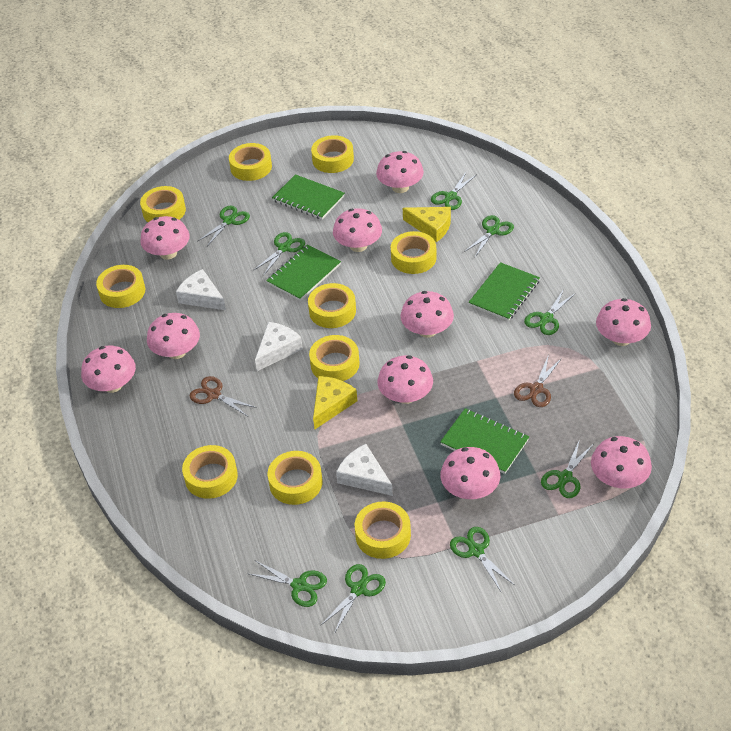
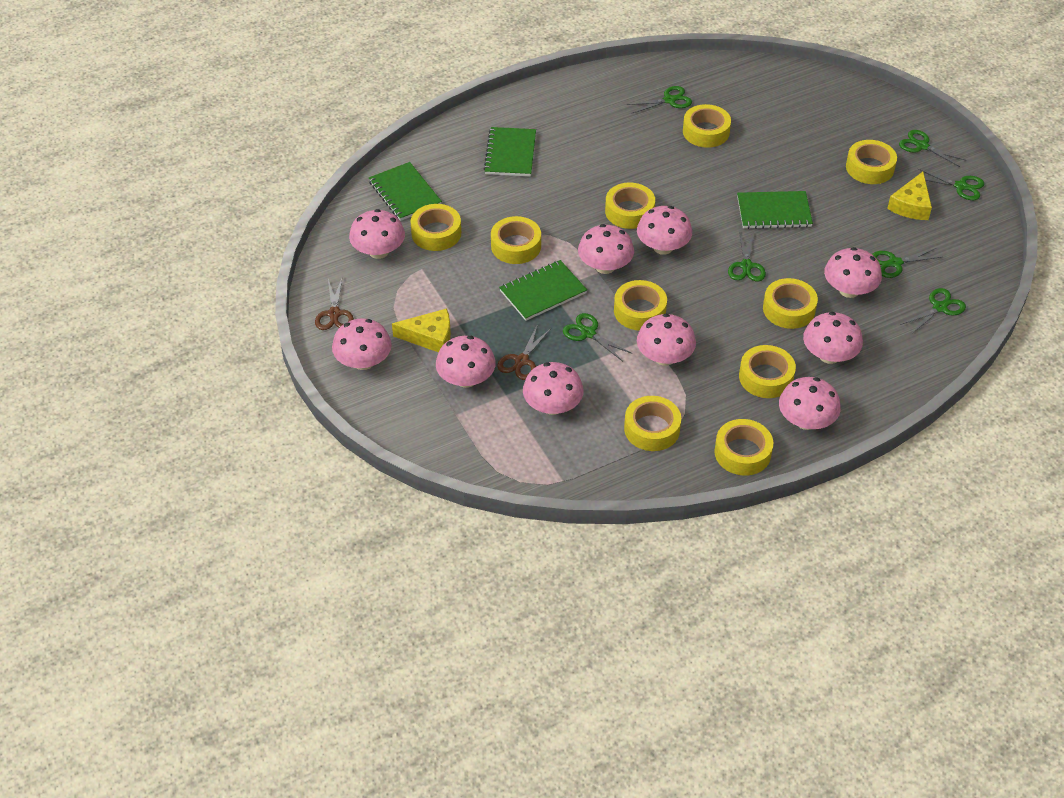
green scissors: [197,206,250,246] [247,561,327,607] [254,232,305,275] [320,564,386,634] [431,171,476,210] [450,527,514,591] [464,215,514,257] [524,289,576,335] [541,439,593,498] = 9 -> [563,313,633,362] [627,86,692,113] [728,231,766,282] [872,248,942,278] [899,130,965,167] [901,288,966,334] [918,169,984,200] = 7
white cheese: [176,269,226,310] [255,322,303,371] [336,444,393,496] = 3 -> none = 0

